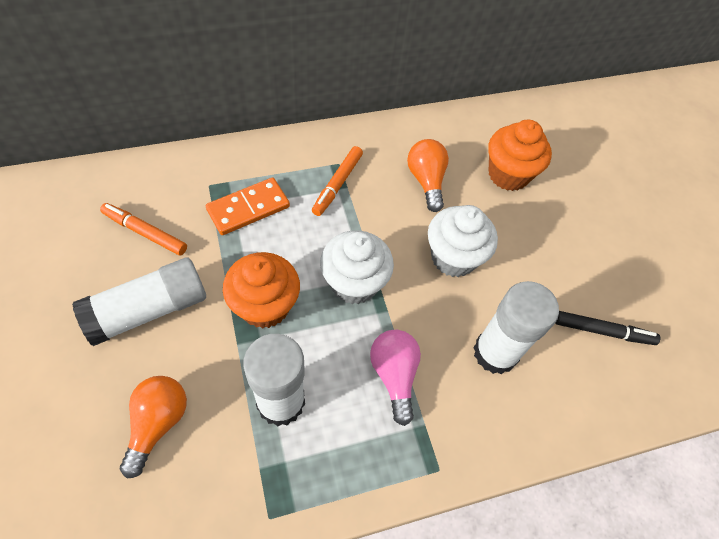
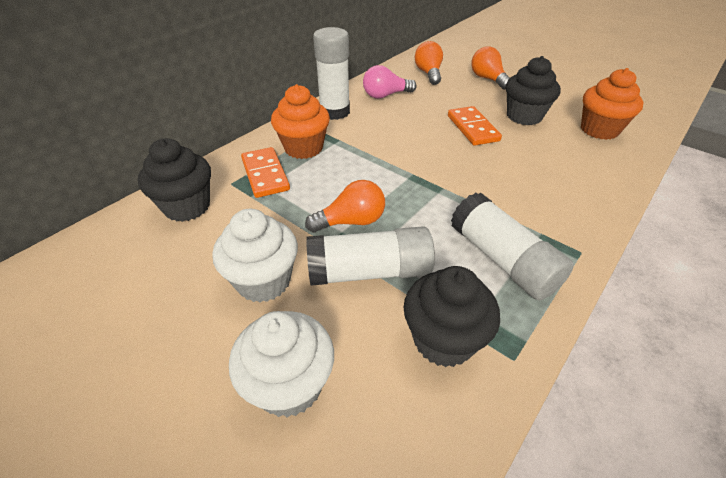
black cupcake: none = 0 -> [138,138,211,222] [404,266,500,367] [506,56,561,125] = 3
black marker: [555,311,660,345] = 1 -> none = 0
orange domino: [206,178,290,235] = 1 -> [241,147,290,198] [448,106,502,146] = 2
orange light bulb: [120,376,187,478] [407,139,449,212] = 2 -> [305,180,385,233] [415,41,443,85] [471,46,510,90] = 3
orange marker: [100,203,187,255] [312,146,363,216] = 2 -> none = 0

